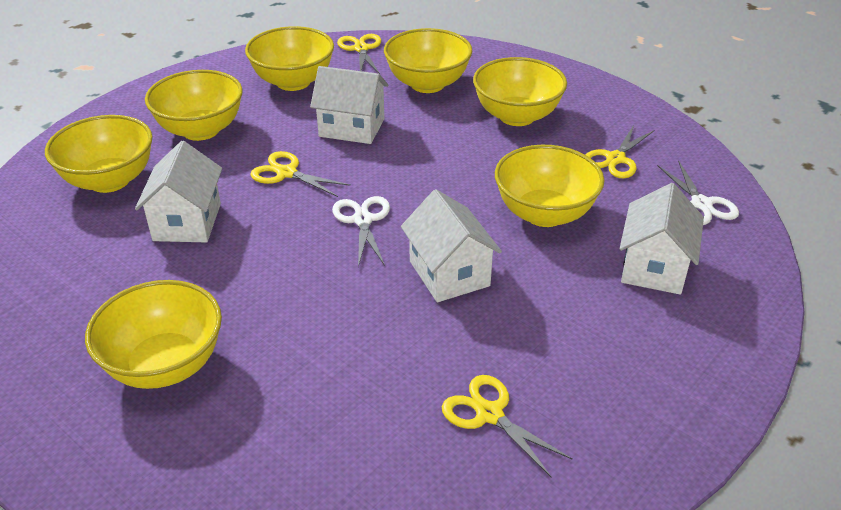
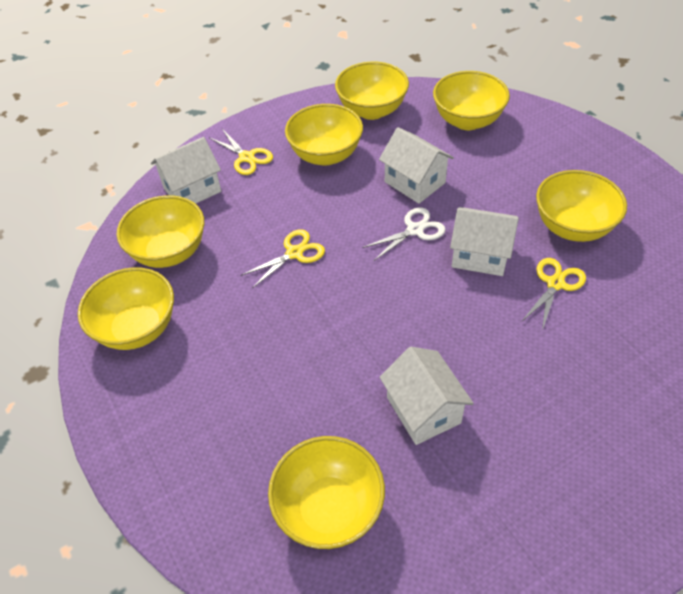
white scissors: [332,196,390,267] [657,160,739,225] = 2 -> [362,207,446,261] = 1
yellow scissors: [250,151,351,197] [337,34,381,74] [442,375,573,478] [586,125,654,178] = 4 -> [210,129,273,175] [240,229,325,288] [522,258,586,330] = 3

